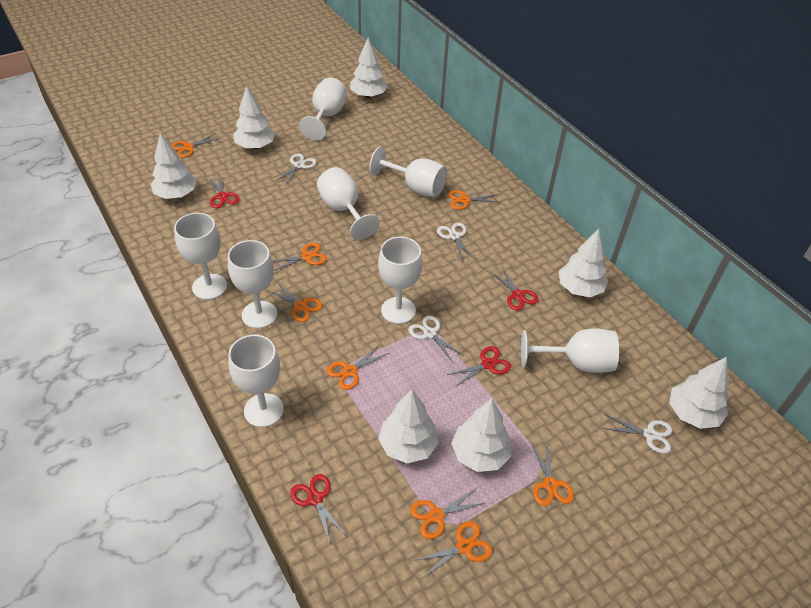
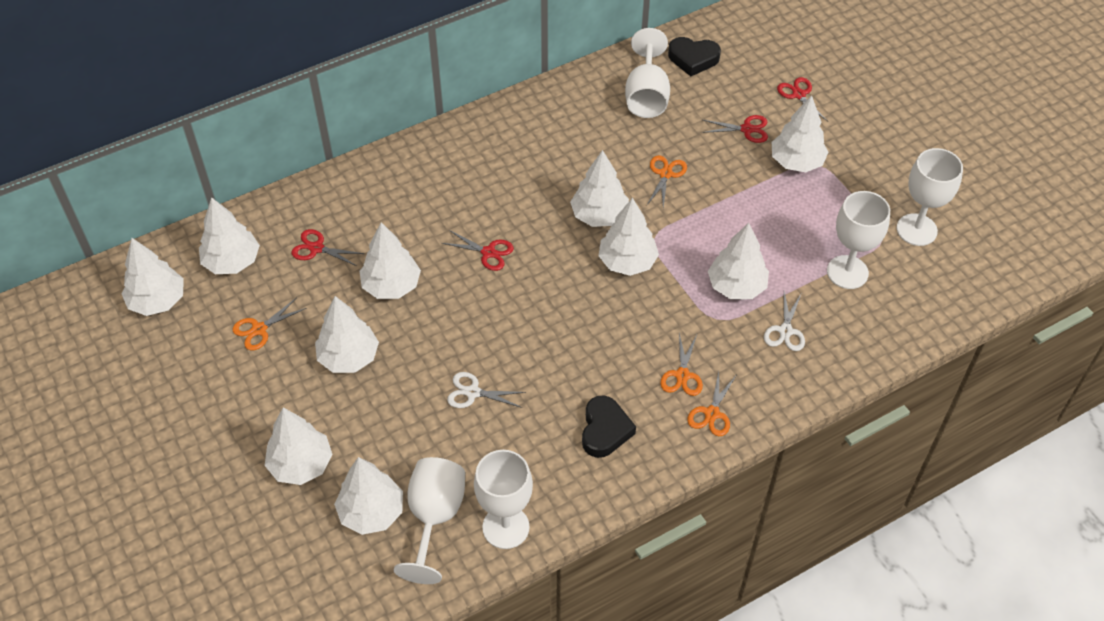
black heart: none = 0 -> [582,395,636,458] [668,37,721,76] = 2
orange scissors: [171,133,221,158] [267,282,323,322] [273,243,327,271] [327,344,389,390] [410,488,485,539] [413,521,492,577] [448,190,500,210] [531,440,574,506] = 8 -> [233,297,307,350] [647,155,687,208] [660,333,703,396] [687,372,736,436] = 4
white goblet: [174,213,227,300] [228,240,277,329] [228,335,284,427] [299,78,347,140] [317,167,379,240] [369,146,447,198] [378,237,422,324] [521,328,619,373] = 8 -> [394,457,465,584] [474,450,533,549] [625,28,670,118] [827,191,890,289] [897,148,963,246] = 5
white scissors: [276,153,317,186] [408,315,464,363] [437,223,475,260] [602,414,672,454] = 4 -> [447,372,526,408] [764,291,805,351] = 2
white tree: [151,133,197,199] [233,86,275,149] [350,38,388,98] [378,390,439,463] [451,399,511,472] [559,229,608,297] [669,357,729,429] = 7 -> [121,238,184,316] [199,197,260,274] [265,407,332,485] [315,296,379,373] [334,457,403,535] [360,222,421,299] [570,150,629,227] [598,198,659,276] [708,223,769,299] [772,95,828,172] = 10

